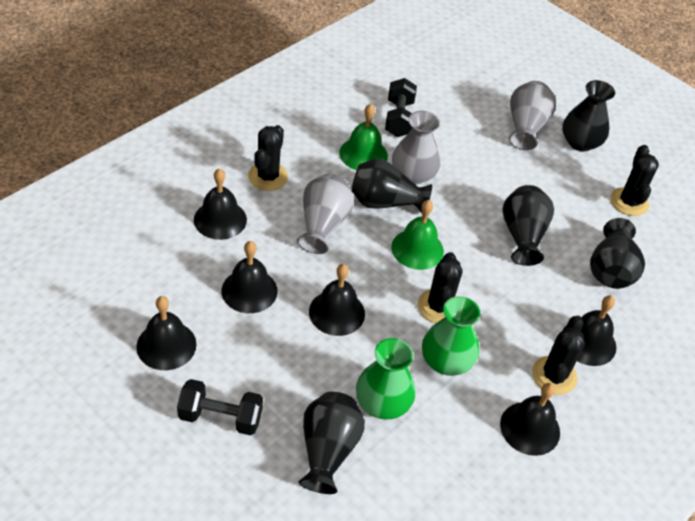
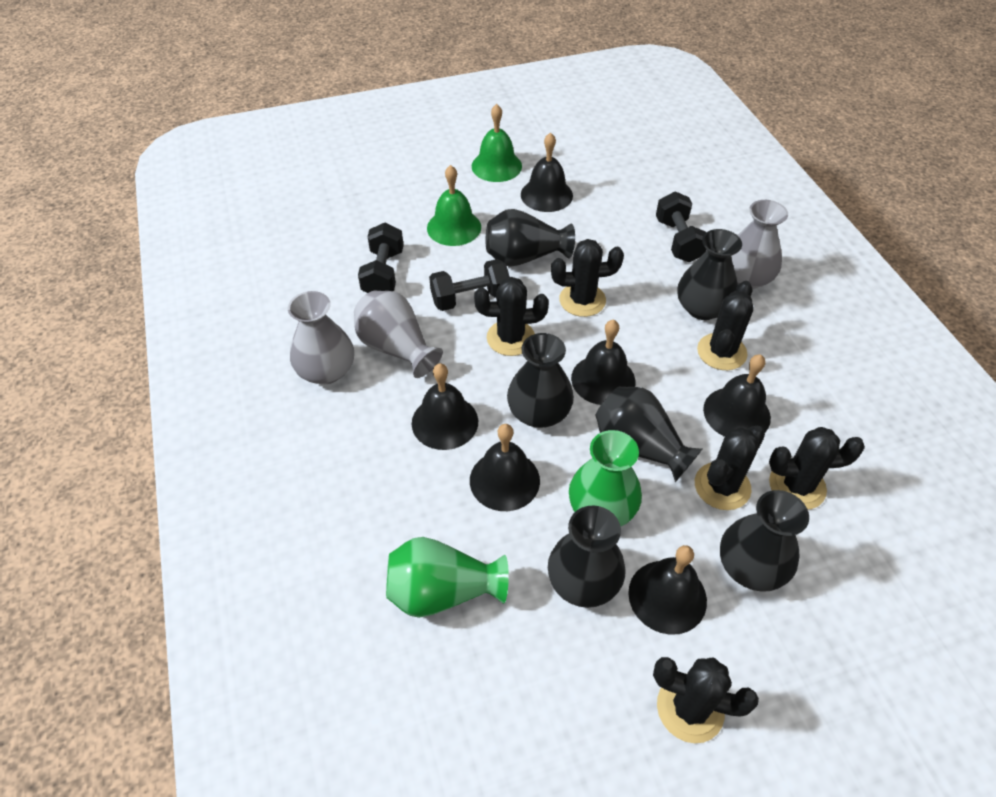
black cactus: [248,125,288,191] [418,252,462,323] [532,316,585,395] [610,145,659,216] = 4 -> [474,277,549,356] [551,239,624,317] [653,657,759,743] [695,426,765,510] [697,281,753,370] [769,427,865,510] = 6
black dumbbell: [177,379,263,435] [385,78,417,137] = 2 -> [358,223,404,293] [429,259,510,311] [656,191,706,262] = 3
black vase: [299,392,365,494] [351,158,432,213] [502,185,554,266] [562,80,615,151] [590,218,645,289] = 5 -> [486,209,575,267] [507,333,574,428] [548,506,625,608] [596,387,702,482] [678,229,742,320] [720,490,809,592] = 6

